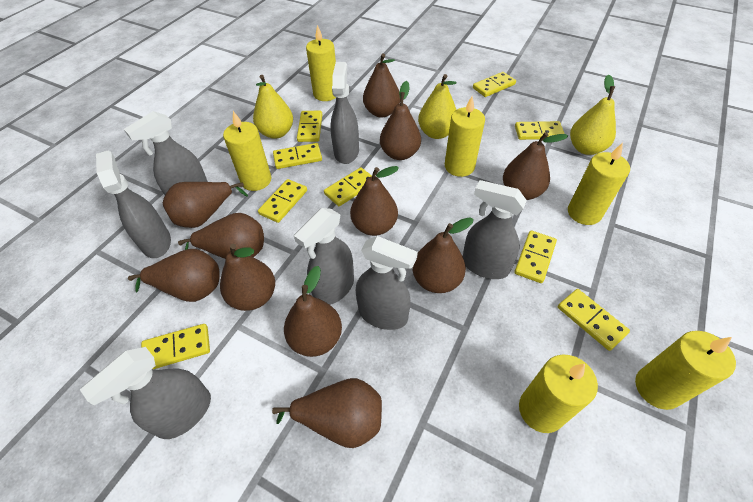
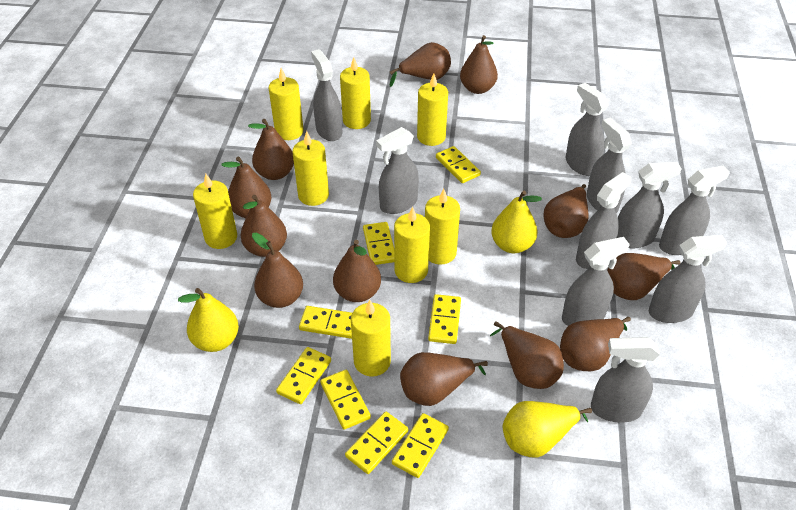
brown pear: [128,249,220,302] [163,182,248,228] [178,213,264,259] [220,244,275,311] [272,378,382,448] [284,266,342,357] [350,166,399,236] [363,53,400,117] [380,81,421,160] [413,217,474,293] [503,132,568,200] = 11 -> [221,156,271,218] [240,195,287,257] [248,119,294,180] [252,233,303,308] [333,240,381,302] [390,42,451,87] [400,352,488,406] [460,35,498,94] [490,321,564,389] [543,184,589,238] [560,317,631,371] [607,253,680,300] = 12
grey spray bottle: [80,347,211,439] [96,151,171,258] [124,111,208,195] [294,208,354,305] [330,62,359,164] [356,236,418,330] [463,180,527,279] = 7 -> [311,49,342,141] [376,127,419,214] [562,237,630,326] [565,83,609,176] [576,172,631,269] [587,117,632,213] [591,337,660,423] [617,162,682,248] [649,235,727,323] [659,165,730,255] = 10
yellow candle: [223,111,271,191] [306,25,336,101] [445,96,485,177] [519,355,598,433] [568,143,630,225] [635,331,736,410] = 6 -> [193,174,237,249] [269,68,304,140] [292,131,329,206] [340,57,371,129] [351,300,391,376] [394,207,430,283] [417,74,448,146] [425,189,460,265] = 8
yellow domino: [141,324,210,369] [258,179,307,223] [273,143,322,169] [297,111,322,142] [324,167,372,206] [473,72,516,97] [514,230,557,283] [515,121,565,140] [558,289,630,351] = 9 -> [276,347,331,404] [299,306,352,339] [320,370,371,429] [345,412,408,474] [363,222,394,265] [392,413,449,478] [428,294,461,344] [436,146,481,183] = 8

